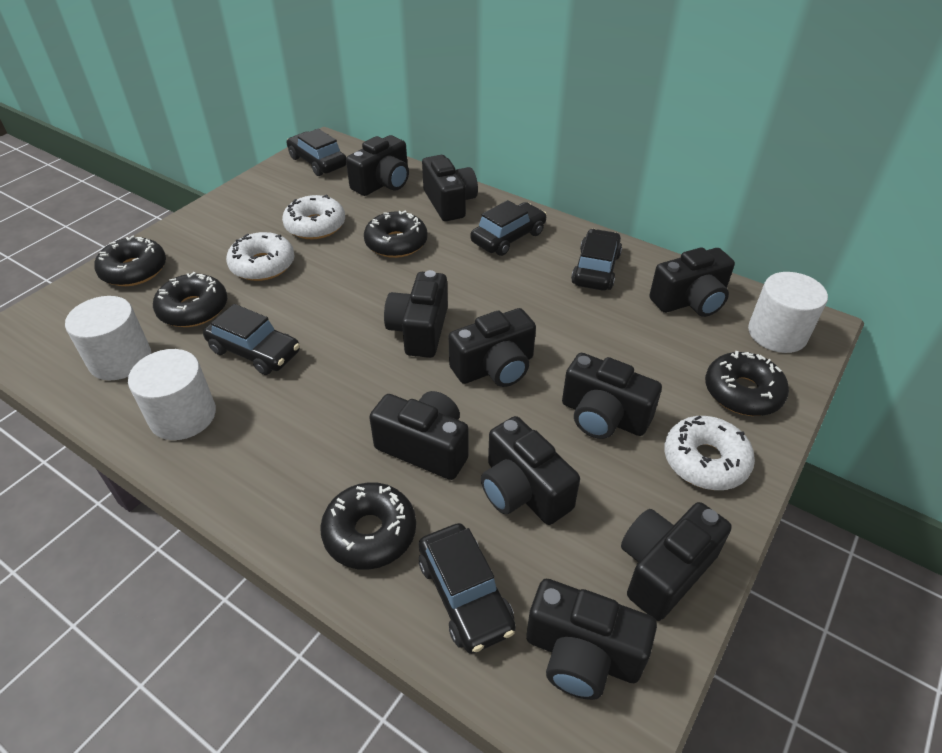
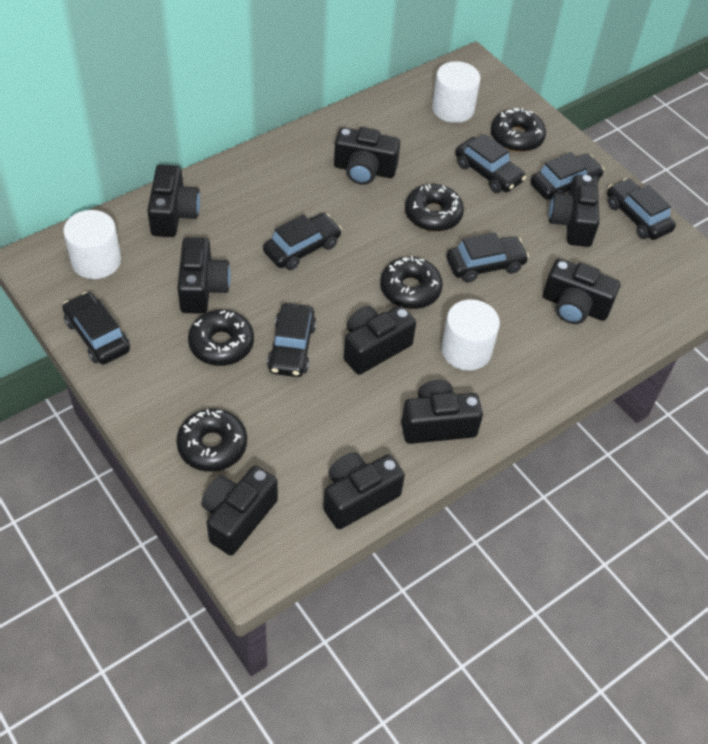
black camera: [346,135,409,196] [369,391,469,480] [384,270,448,358] [422,155,478,221] [448,308,536,387] [481,416,580,525] [526,579,657,700] [562,353,662,439] [621,502,732,621] [649,247,735,317] = 10 -> [147,165,200,237] [177,237,231,314] [201,466,278,556] [323,452,405,529] [334,127,400,185] [344,305,416,375] [401,380,483,444] [543,259,620,324] [549,175,600,247] = 9
black car: [203,304,300,375] [287,129,346,176] [418,523,516,654] [470,200,547,256] [571,229,622,291] = 5 -> [62,292,130,364] [263,213,342,270] [267,303,316,377] [446,232,529,283] [455,134,526,193] [530,152,604,200] [607,178,676,240] = 7
white donut: [226,232,295,281] [282,194,345,239] [664,416,755,490] = 3 -> none = 0

